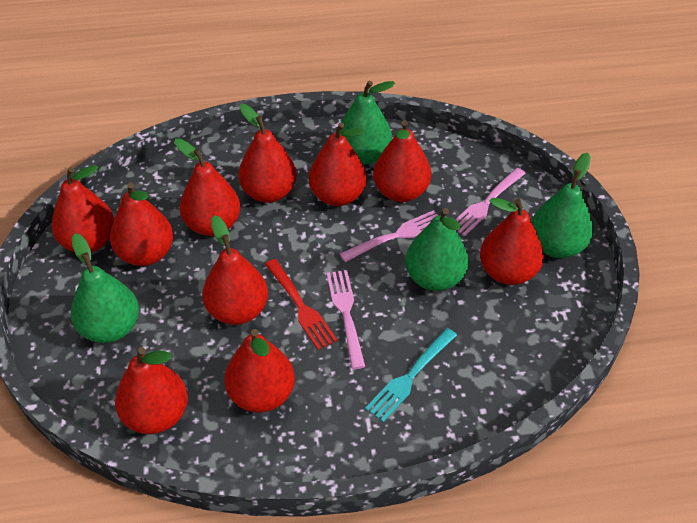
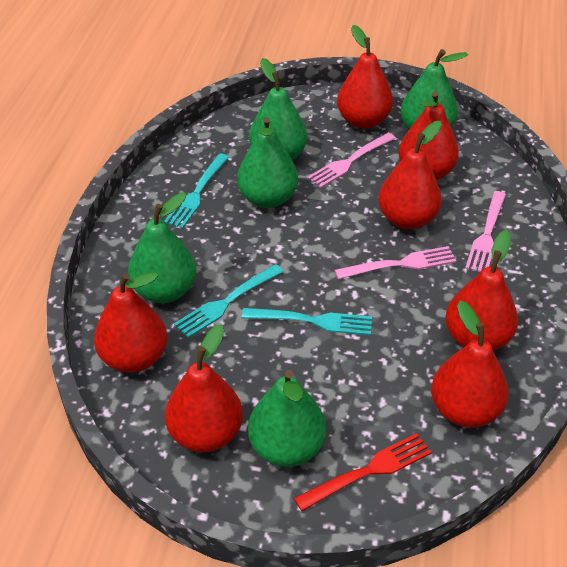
green pear: [71,233,139,343] [340,81,395,165] [405,208,469,291] [532,153,593,258] = 4 -> [128,193,196,303] [237,117,298,208] [248,370,326,467] [249,58,307,161] [401,49,468,129] = 5
red pear: [52,165,114,253] [110,182,173,266] [115,347,188,434] [175,138,241,236] [202,215,268,325] [224,329,295,413] [238,104,297,203] [309,122,367,206] [373,120,431,202] [480,198,544,285] = 10 -> [94,272,167,373] [165,324,243,452] [337,25,393,129] [378,121,442,229] [399,91,459,180] [431,301,509,428] [445,230,518,351] = 7
turquoise fork: [365,328,457,422] = 1 -> [164,154,229,229] [174,264,284,338] [242,308,372,335] = 3

